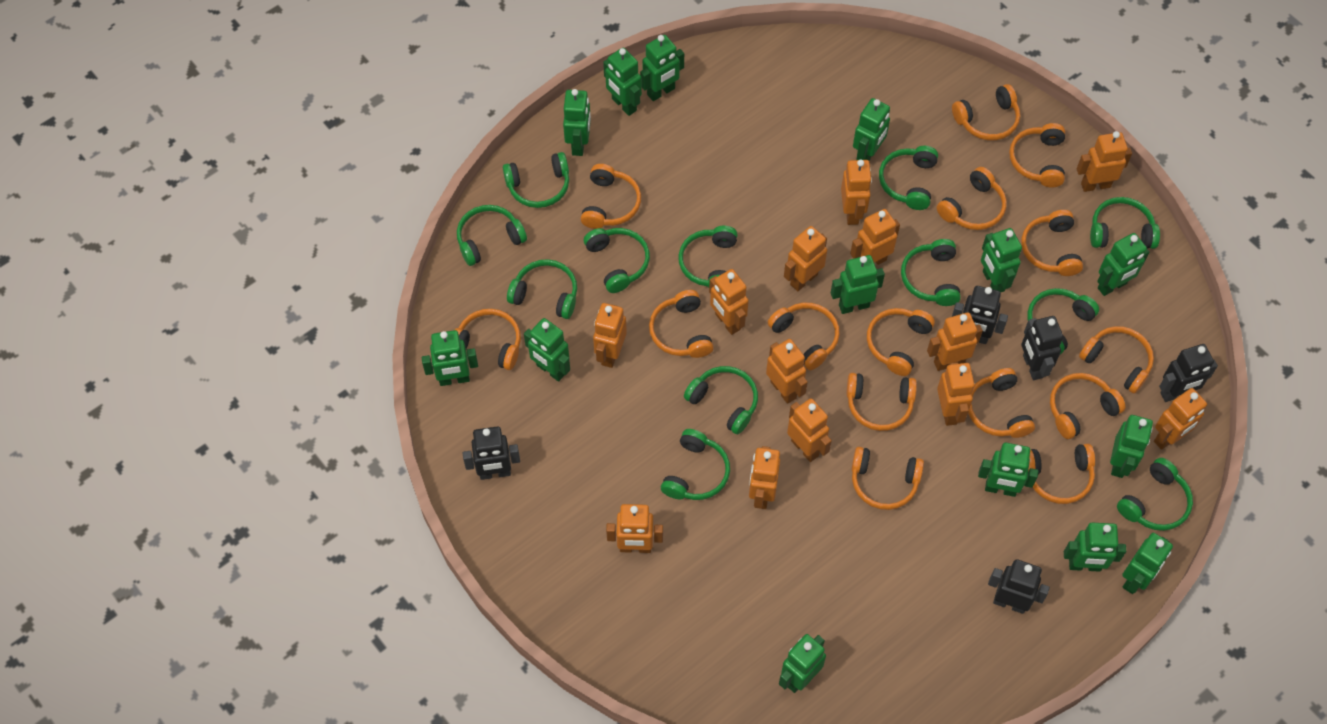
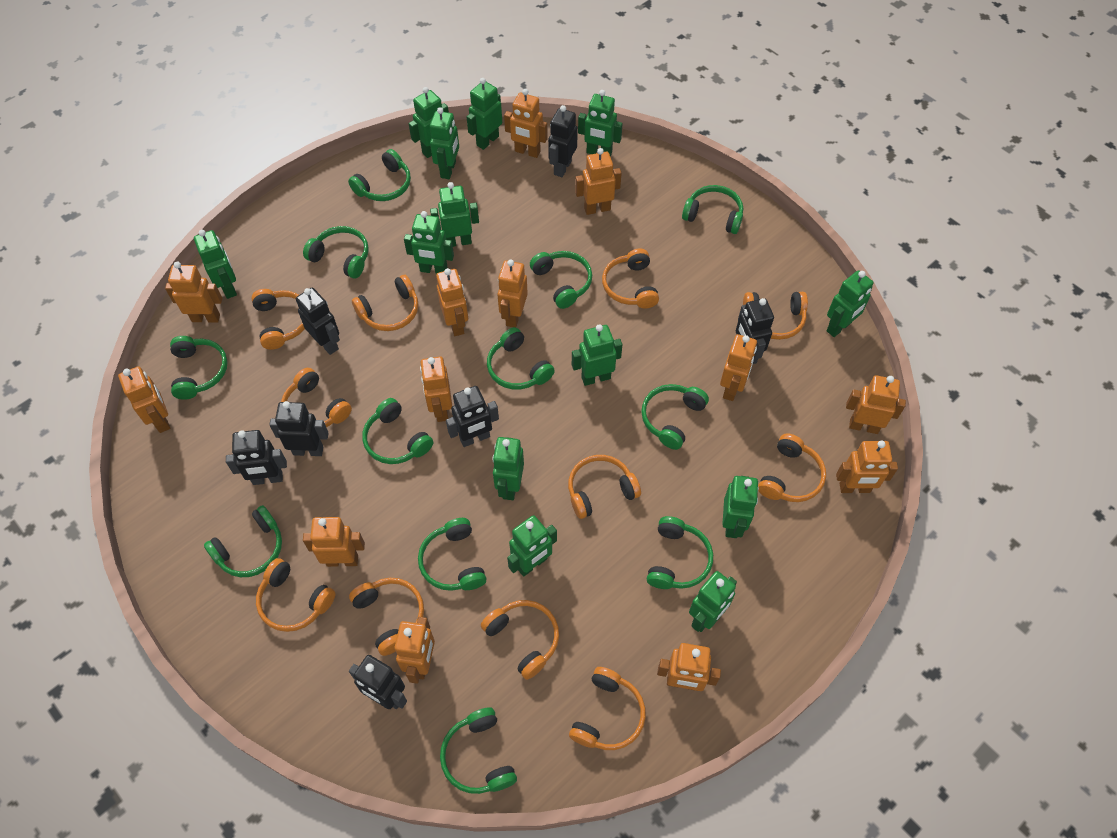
black robot: [463,426,520,480] [952,286,1008,344] [988,559,1050,614] [1021,316,1063,380] [1159,344,1218,402] = 5 -> [226,430,287,485] [269,401,329,456] [296,288,340,355] [349,655,407,709] [446,386,499,447] [548,105,578,177] [736,298,774,364] = 7
green robot: [422,330,478,386] [524,318,570,382] [563,89,591,156] [603,48,642,116] [640,35,684,101] [779,634,826,693] [831,255,885,314] [853,98,890,161] [978,443,1038,497] [981,228,1022,292] [1064,523,1126,572] [1097,233,1149,296] [1110,415,1153,478] [1122,533,1173,594] = 14 -> [194,230,237,299] [404,211,454,274] [409,87,449,158] [430,107,459,179] [430,182,479,247] [467,78,502,150] [492,437,524,500] [507,515,557,577] [572,324,623,386] [578,90,623,156] [689,571,737,632] [722,476,759,538] [827,270,874,337] = 13
orange headphones: [455,309,521,370] [581,164,641,229] [649,290,714,358] [768,303,840,370] [847,373,917,431] [852,447,924,510] [867,308,935,376] [937,167,1007,230] [952,84,1020,140] [968,368,1035,438] [1009,123,1065,188] [1021,210,1083,276] [1028,444,1095,504] [1050,373,1125,439] [1079,326,1154,394] = 15 -> [251,289,305,350] [256,558,336,632] [281,368,352,428] [349,578,424,656] [352,275,418,331] [481,600,559,680] [568,455,641,519] [569,667,646,750] [602,248,659,309] [743,292,808,340] [758,433,826,502] = 11

